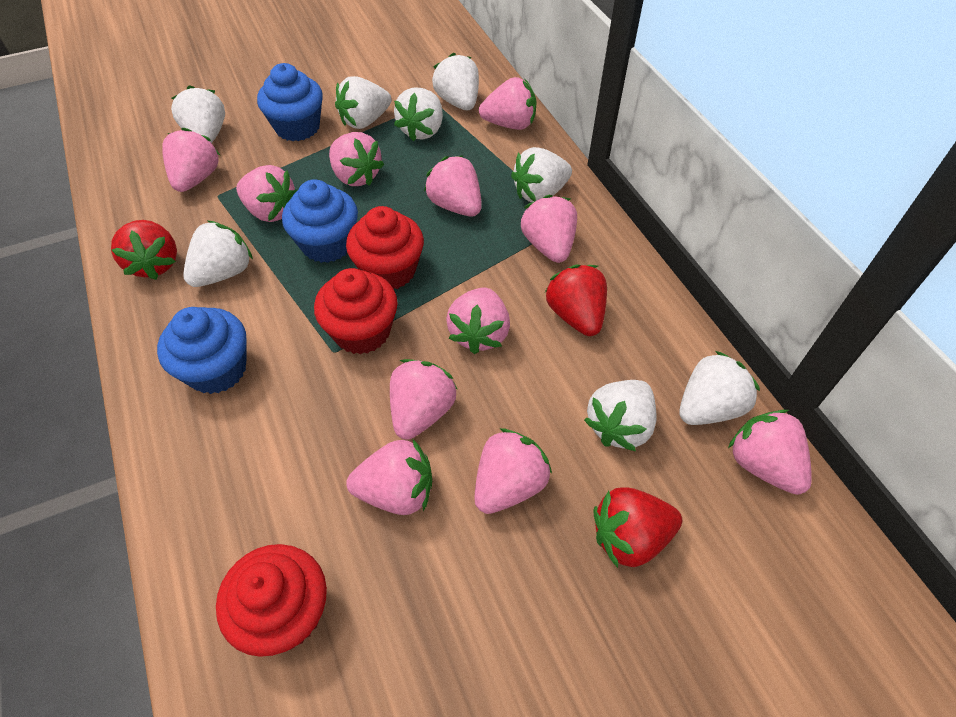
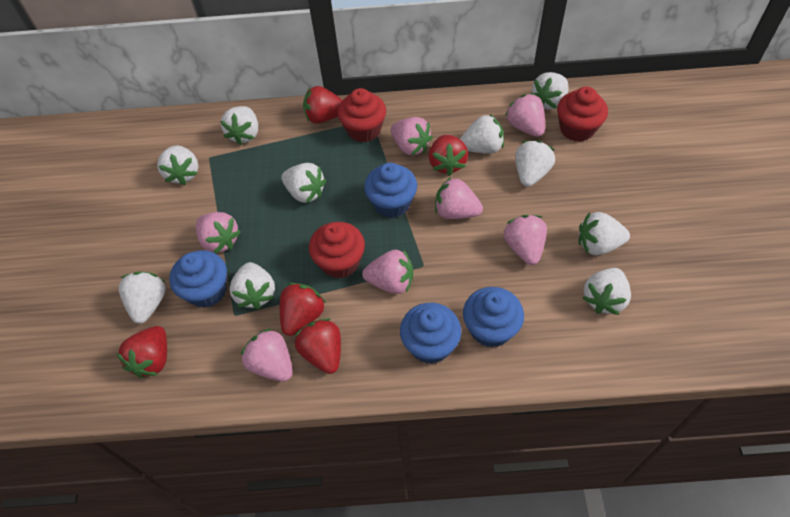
blue cupcake: [157,307,247,394] [257,63,323,141] [282,179,358,263] = 3 -> [169,250,227,308] [364,163,417,218] [400,303,461,364] [463,287,524,348] = 4
pink strawberry: [162,128,220,192] [236,165,297,222] [329,132,384,186] [346,439,432,515] [390,359,457,440] [424,155,482,217] [446,288,510,354] [474,428,552,514] [479,77,537,130] [521,195,577,263] [728,410,812,495] = 11 -> [196,212,241,254] [241,328,293,382] [362,250,413,294] [391,117,433,156] [435,177,483,219] [504,215,547,265] [505,94,545,137] = 7
red strawberry: [111,220,177,280] [545,264,607,336] [593,487,682,568] = 3 -> [116,326,167,378] [280,283,326,336] [295,318,341,374] [303,86,343,124] [429,135,468,176] = 5
white strawberry: [171,85,225,143] [183,221,253,287] [335,76,391,129] [394,87,443,141] [432,53,479,110] [511,147,572,202] [584,380,657,451] [679,351,760,425] = 8 -> [118,272,166,324] [157,145,198,185] [220,106,258,145] [229,262,275,309] [282,163,326,203] [460,114,504,154] [515,140,555,187] [531,72,569,109] [579,212,630,255] [583,268,631,315] = 10

